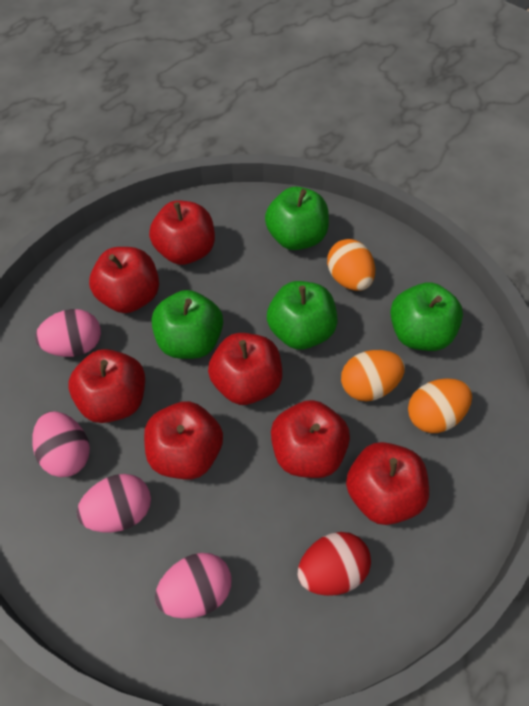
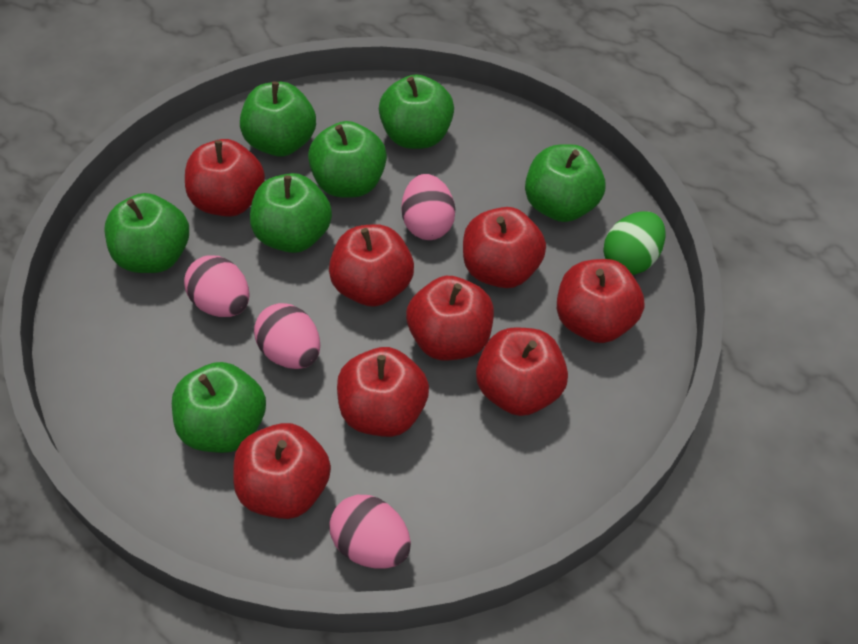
green apple: [152,290,223,359] [265,187,329,250] [267,281,338,350] [390,282,463,351] = 4 -> [105,193,189,273] [172,362,266,453] [240,81,316,157] [250,173,332,253] [308,121,387,198] [379,74,454,149] [525,144,605,222] = 7
green egg: none = 0 -> [603,211,666,275] = 1
orange egg: [327,239,375,291] [341,350,405,401] [408,378,472,433] = 3 -> none = 0
red apple: [68,349,145,423] [89,247,159,313] [144,401,223,479] [149,201,215,265] [208,333,282,405] [271,400,350,478] [346,442,429,525] = 7 -> [185,139,265,217] [233,423,331,519] [329,224,414,307] [337,347,429,437] [406,276,494,360] [463,207,546,288] [476,327,568,416] [557,259,644,343] = 8
red egg: [298,532,371,596] = 1 -> none = 0

